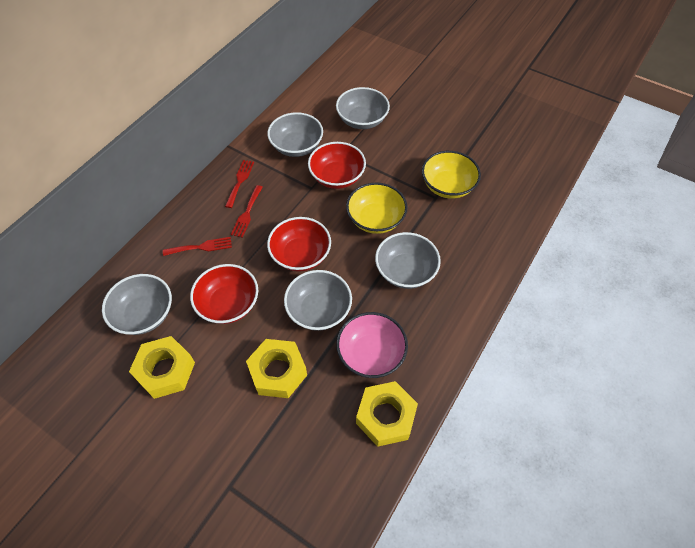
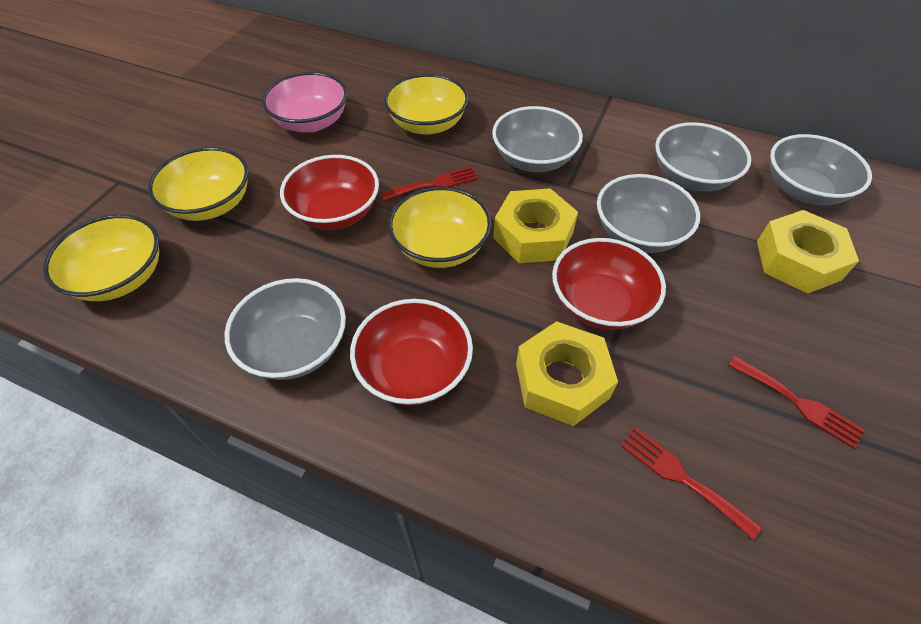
yellow bowl: [346,183,408,234] [422,151,481,199] = 2 -> [43,214,159,301] [148,147,249,221] [384,74,469,135] [388,187,492,268] = 4

